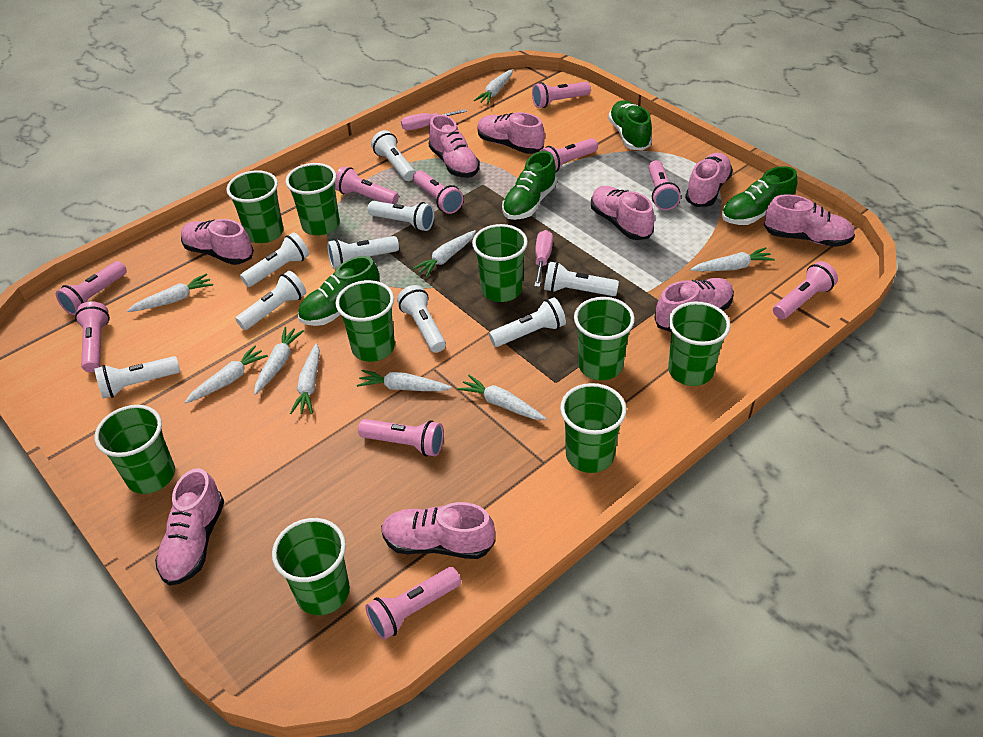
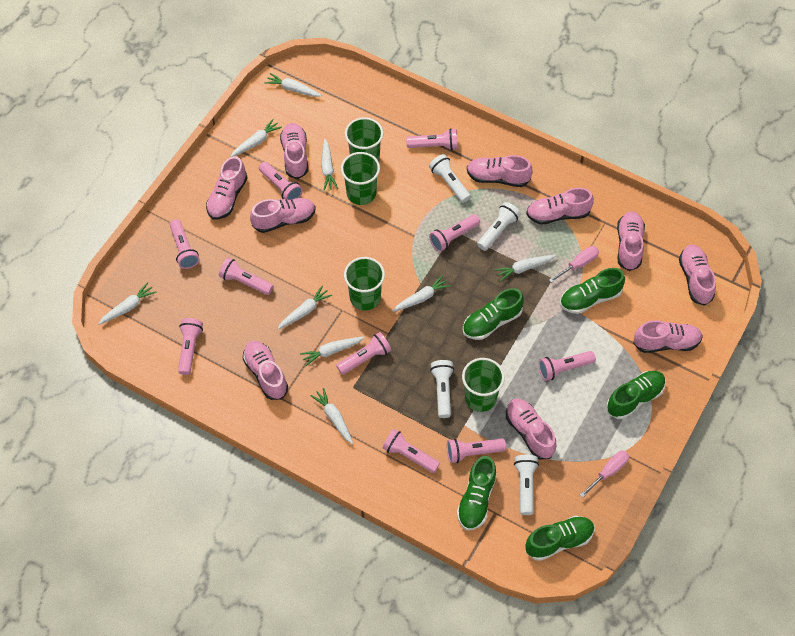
green cup: [94,405,175,494] [226,170,284,243] [272,518,350,615] [286,163,340,235] [336,280,395,362] [472,224,528,302] [560,383,626,473] [574,297,635,380] [668,302,731,386] = 9 -> [341,152,380,205] [344,257,385,311] [345,117,383,162] [462,358,505,412] = 4
green shoe: [298,256,379,326] [502,151,557,220] [608,100,652,151] [722,166,798,225] = 4 -> [457,456,497,530] [463,288,524,340] [525,516,595,561] [560,268,625,314] [606,371,666,419] = 5
pink shoe: [155,468,224,586] [181,219,254,265] [381,502,495,559] [429,115,480,178] [477,112,545,154] [591,186,655,240] [654,278,734,332] [685,153,733,207] [764,194,855,247] = 9 -> [206,156,247,220] [243,341,288,400] [250,198,316,233] [280,123,308,179] [467,155,533,187] [506,398,556,460] [526,188,594,225] [617,211,645,271] [633,320,703,353] [679,245,716,306] = 10
white flashlight: [94,356,180,399] [235,271,306,330] [240,233,309,287] [327,236,399,269] [368,201,434,231] [371,130,415,181] [397,285,446,353] [489,297,566,347] [544,261,619,296] = 9 -> [429,154,471,203] [430,360,454,418] [477,202,521,251] [514,455,539,515] = 4

